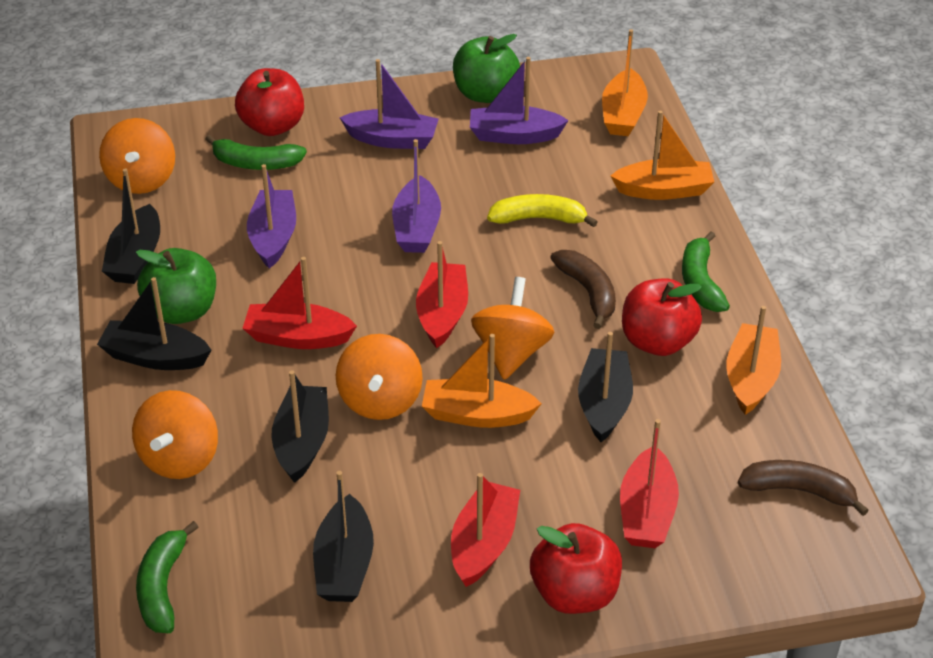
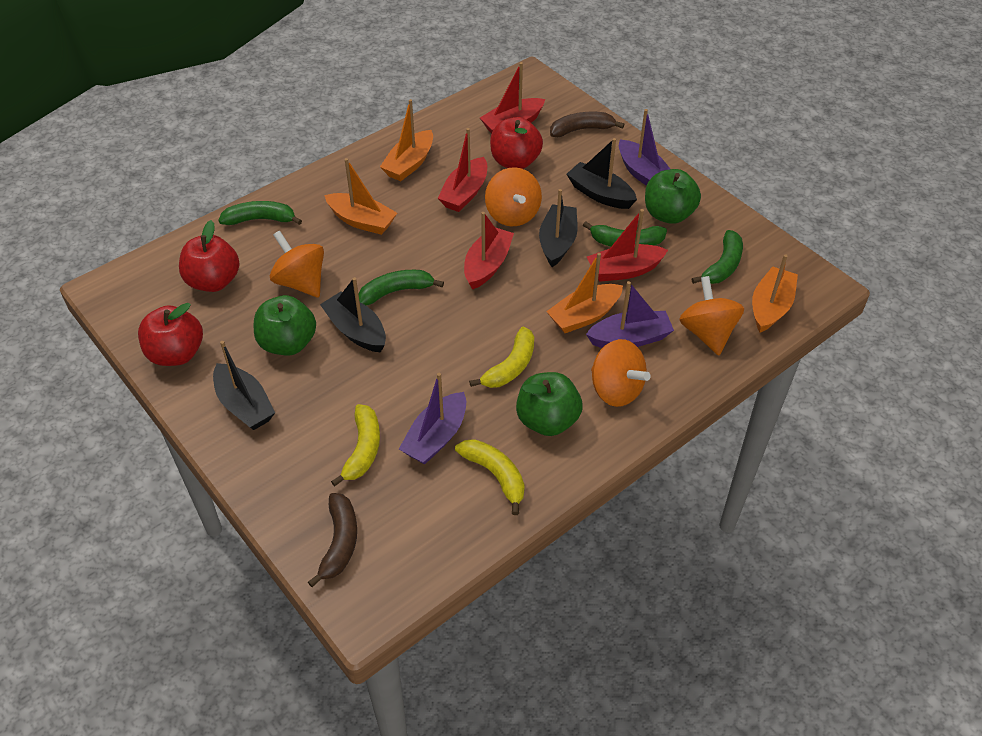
black boat: [97,277,211,370] [102,168,160,284] [271,370,329,483] [313,471,374,602] [578,332,633,442] = 5 -> [213,341,275,430] [320,277,386,352] [539,189,578,267] [567,138,637,209] = 4
green apple: [136,248,216,324] [453,34,520,103] = 2 -> [254,295,316,356] [516,372,582,436] [645,169,701,224] = 3
green banana: [136,521,198,633] [205,135,307,170] [682,231,730,312] = 3 -> [218,201,302,225] [359,270,444,306] [583,221,667,246] [692,230,743,284] = 4
purple boat: [247,164,296,269] [339,59,438,149] [392,139,441,253] [470,57,569,144] = 4 -> [399,373,466,465] [586,281,674,348] [619,109,670,186] = 3
yellow banana: [487,194,598,227] = 1 -> [331,404,380,487] [455,439,525,515] [469,327,534,388] = 3

